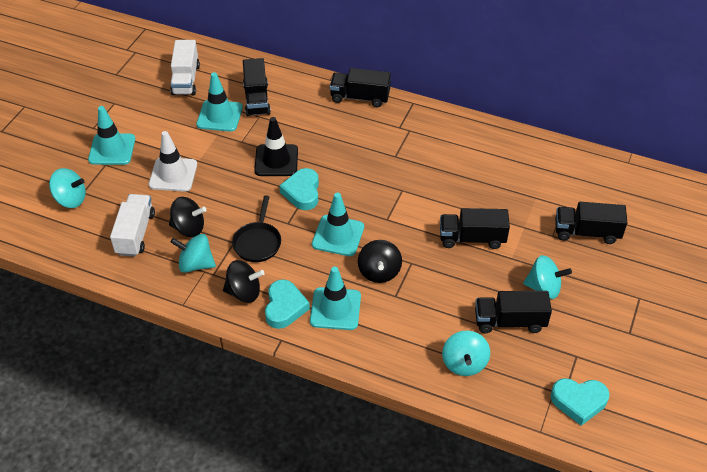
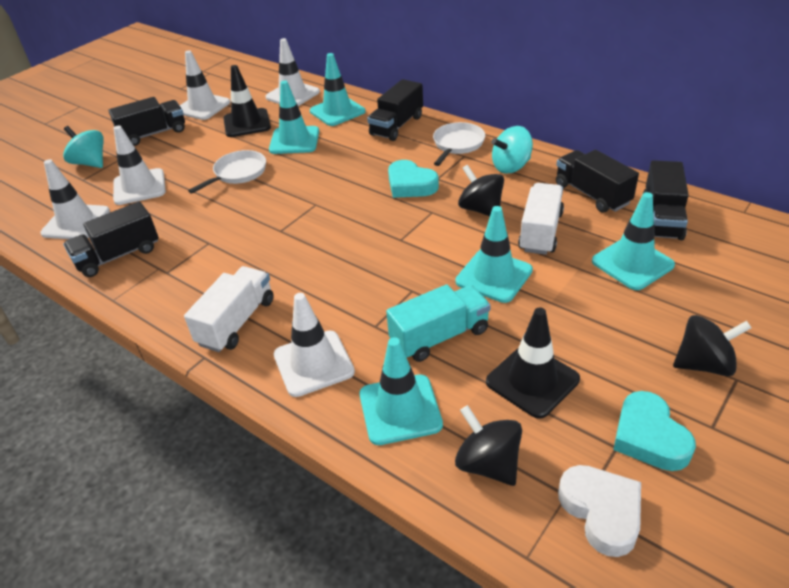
black pan: [232,195,281,262] = 1 -> none = 0
black traffic cone: [254,117,298,176] = 1 -> [223,65,271,137] [486,307,580,419] = 2
turquoise heart: [265,279,310,329] [279,168,319,210] [550,378,610,426] = 3 -> [388,160,439,198] [613,391,696,471] = 2
turquoise spinning top: [49,168,86,208] [171,234,216,273] [442,330,490,376] [523,255,572,299] = 4 -> [63,126,104,168] [492,126,533,174] = 2
turquoise traffic cone: [88,106,135,165] [196,72,243,132] [310,267,361,330] [312,193,364,256] = 4 -> [269,80,319,154] [310,53,366,126] [359,337,443,445] [455,206,533,303] [592,192,675,290] = 5
turquoise truck: none = 0 -> [386,284,491,362] = 1
white heart: none = 0 -> [558,465,641,557] = 1
white pan: none = 0 -> [188,150,266,194] [433,122,485,166] = 2
white traffic cone: [149,131,197,192] = 1 -> [40,159,110,239] [113,126,166,205] [180,50,230,120] [265,38,320,106] [274,293,355,397] = 5

